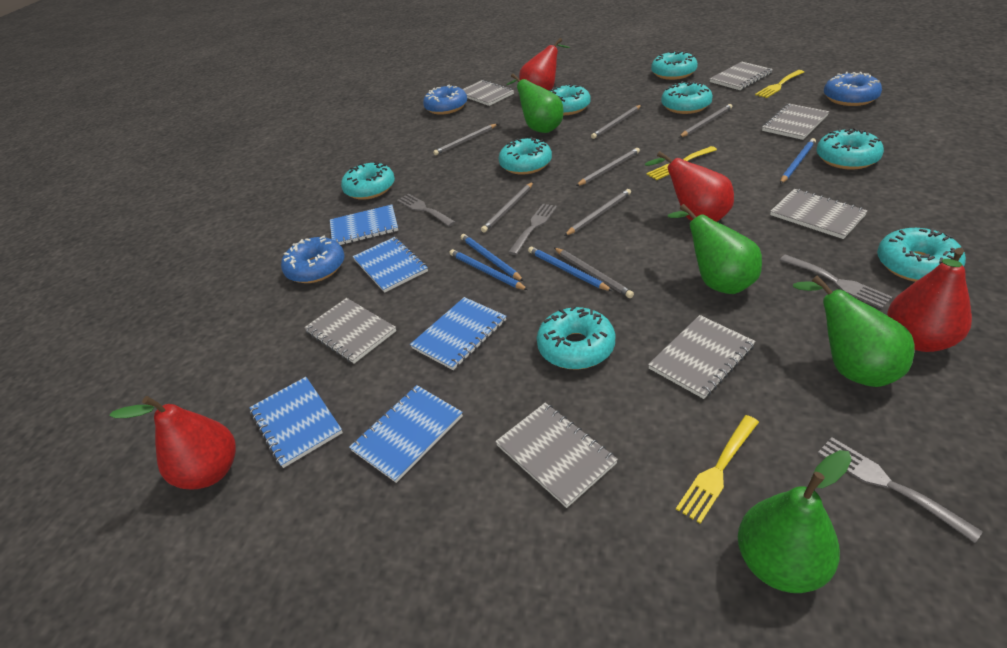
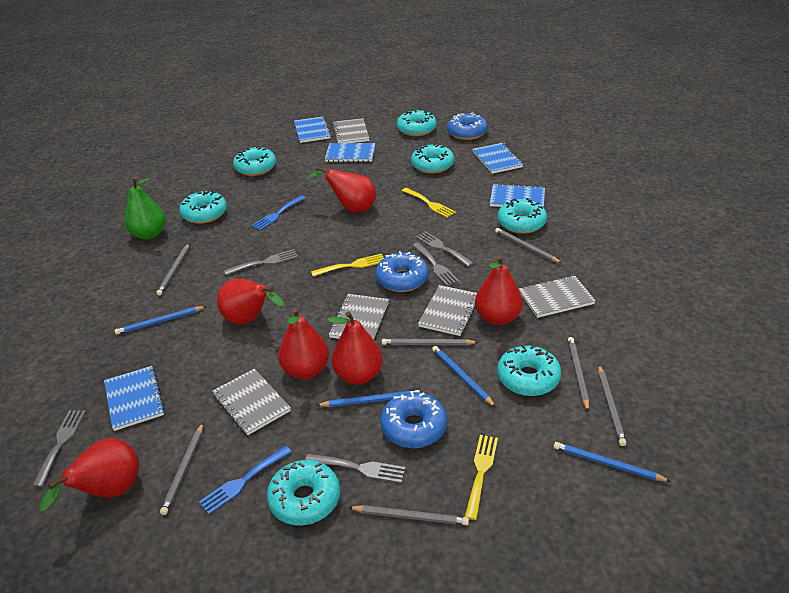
blue fork: none = 0 -> [199,446,292,514] [251,195,306,230] = 2
green pear: [506,73,563,133] [668,204,762,294] [738,450,852,593] [793,276,914,387] = 4 -> [124,177,166,240] = 1
grey fork: [397,194,455,226] [508,204,557,255] [780,254,892,309] [818,437,983,543] = 4 -> [32,410,86,487] [224,249,298,275] [305,454,406,483] [412,242,459,286] [416,231,474,267] = 5
grey notebook: [304,298,396,363] [463,80,514,106] [495,403,618,508] [648,315,755,399] [710,62,773,90] [762,103,829,140] [770,189,868,239] = 7 -> [212,369,291,435] [329,294,389,340] [333,118,369,143] [418,285,477,336] [519,275,596,318] = 5
red pear: [109,396,236,489] [519,38,570,91] [645,151,734,222] [887,248,972,352] = 4 -> [39,438,139,511] [217,279,284,324] [278,308,329,379] [308,166,376,213] [327,311,383,385] [475,255,523,325] = 6
turquoise donut: [341,161,395,200] [499,137,552,175] [537,306,615,370] [549,84,591,115] [651,50,698,80] [661,81,713,114] [816,128,884,170] [877,228,966,282] = 8 -> [179,190,227,224] [233,146,276,176] [267,460,340,525] [397,109,437,136] [411,143,454,174] [497,198,547,234] [497,345,561,396] = 7

